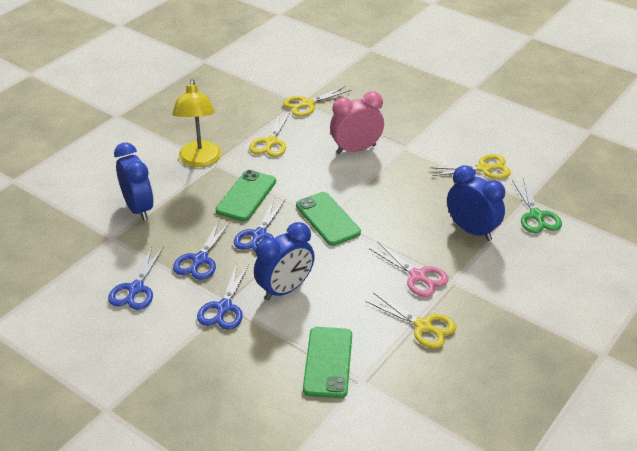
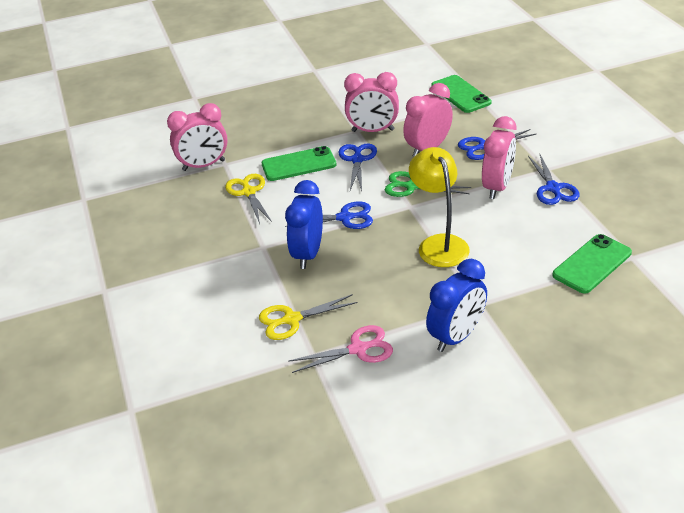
blue clock: [114,143,154,221] [254,222,315,301] [447,165,505,241] = 3 -> [285,180,323,269] [426,259,487,352] = 2
pink clock: [330,91,384,154] = 1 -> [167,103,228,171] [344,72,399,132] [403,83,453,157] [482,116,516,199] = 4
yellow scissors: [249,113,290,157] [283,86,351,116] [366,293,456,349] [430,154,511,179] = 4 -> [225,174,272,224] [259,294,358,340] = 2

